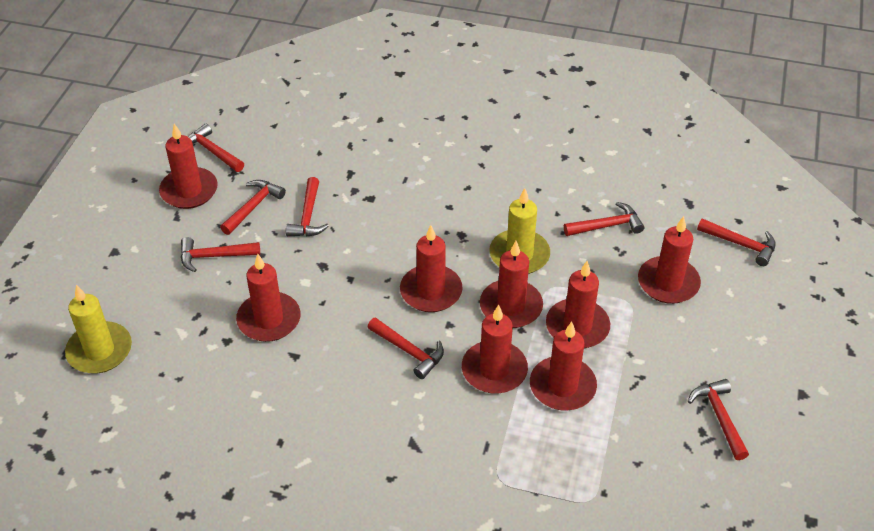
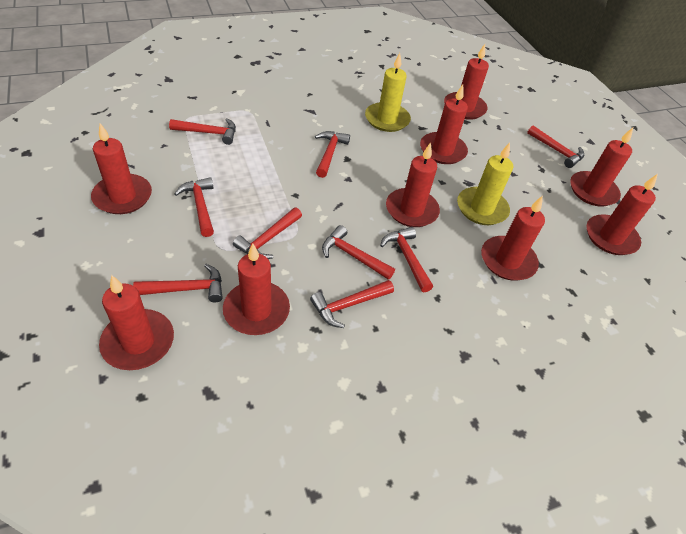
red candle: [159,124,217,209] [236,254,300,342] [400,225,463,312] [462,305,528,394] [480,241,543,328] [530,322,597,411] [546,261,610,348] [638,216,701,304] = 8 -> [91,123,152,214] [99,275,174,370] [223,244,290,335] [386,142,440,227] [420,85,468,164] [444,44,489,120] [481,196,545,281] [570,128,633,207] [586,174,658,255] = 9
red hammer: [181,237,260,272] [188,124,244,172] [220,180,286,235] [286,177,329,237] [367,317,444,379] [564,202,644,236] [688,379,749,460] [697,218,776,266] = 8 -> [133,264,223,302] [169,118,236,145] [174,177,214,237] [233,207,302,259] [310,280,394,328] [315,131,350,178] [322,225,395,280] [380,227,433,292] [527,125,584,168] = 9

